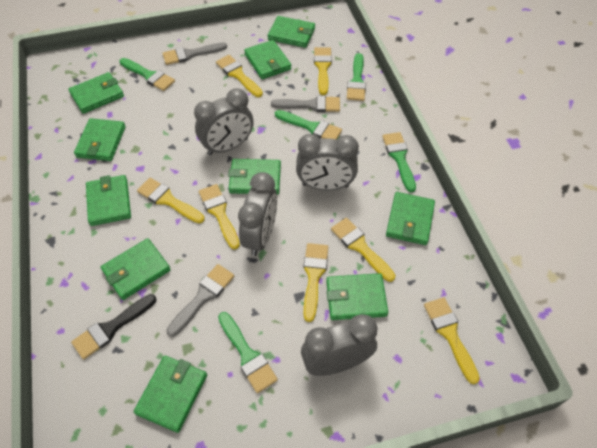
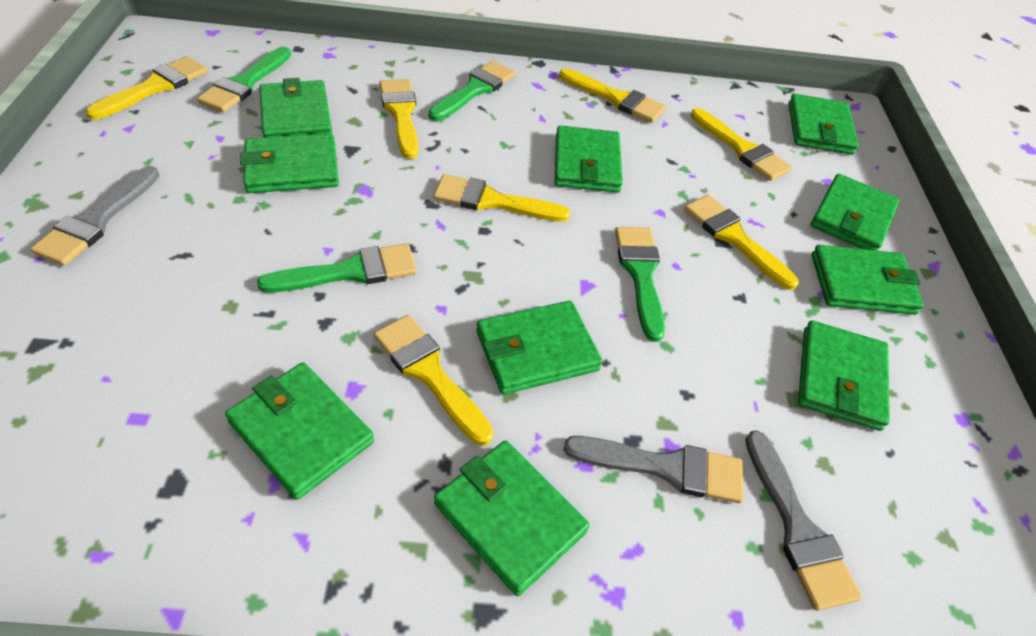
black brush: [71,294,157,359] = 1 -> none = 0
green brush: [119,58,175,91] [218,312,278,393] [275,110,342,140] [347,53,366,101] [382,132,416,192] = 5 -> [197,47,291,112] [257,244,417,293] [428,61,515,121] [615,227,665,342] = 4
grey clock: [194,88,254,155] [238,172,277,256] [296,134,359,190] [301,314,378,376] = 4 -> none = 0

